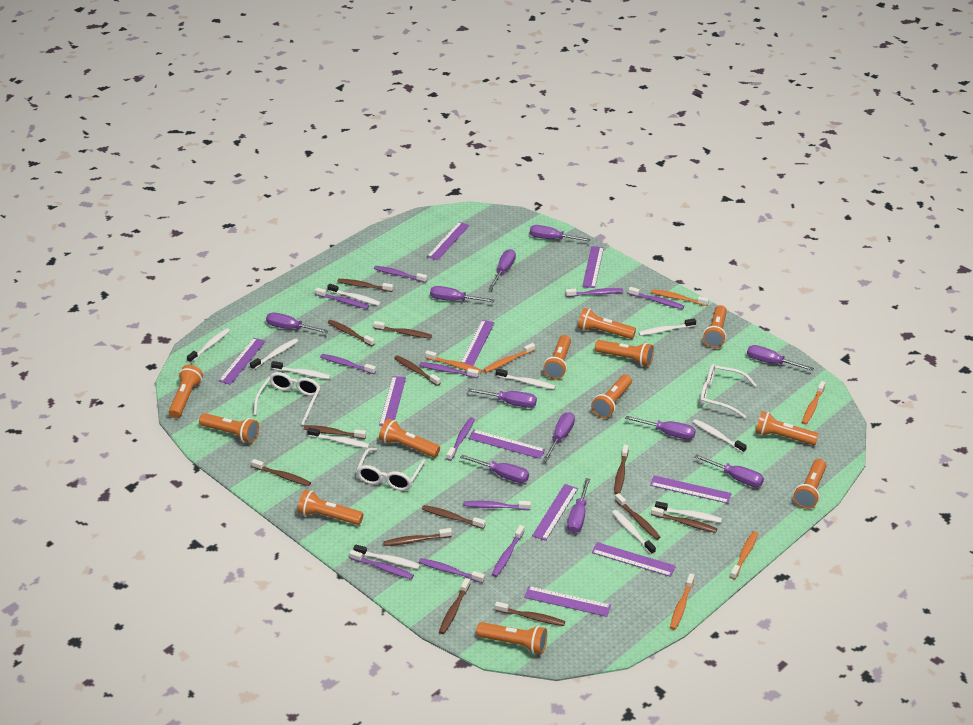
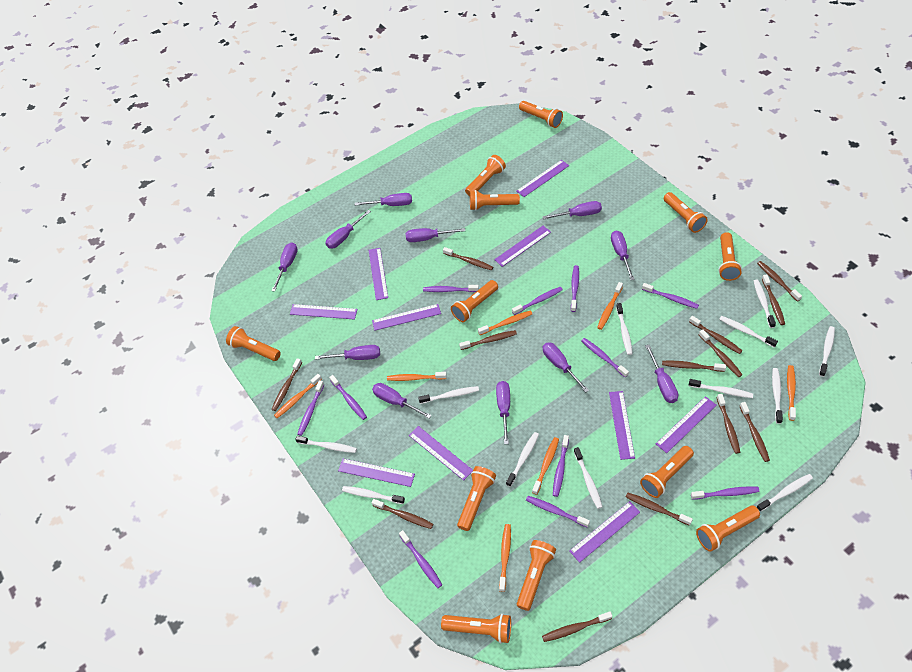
orange toothbrush: [425,350,482,374] [484,343,535,373] [651,289,709,306] [670,573,695,630] [730,531,758,579] [802,381,826,424] = 6 -> [274,374,322,418] [387,372,447,381] [478,310,532,335] [499,524,511,592] [532,437,559,495] [597,282,623,330] [787,365,796,421] = 7
white glasses: [253,372,321,425] [356,448,427,491] [700,364,757,418] = 3 -> none = 0
white toothbrush: [187,328,230,363] [250,338,298,370] [271,361,331,379] [307,428,370,448] [327,284,381,306] [354,544,420,569] [496,368,556,389] [612,510,656,555] [638,318,696,336] [655,501,722,523] [693,419,747,453] = 11 -> [295,436,357,453] [342,486,405,504] [418,386,479,404] [506,432,539,487] [574,447,603,509] [616,303,633,355] [689,379,753,398] [719,316,778,347] [754,279,776,328] [757,474,813,512] [772,368,783,424] [819,326,835,377] = 12

